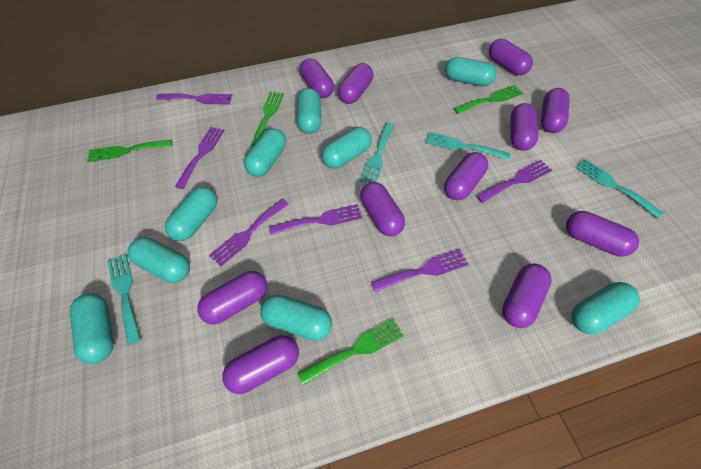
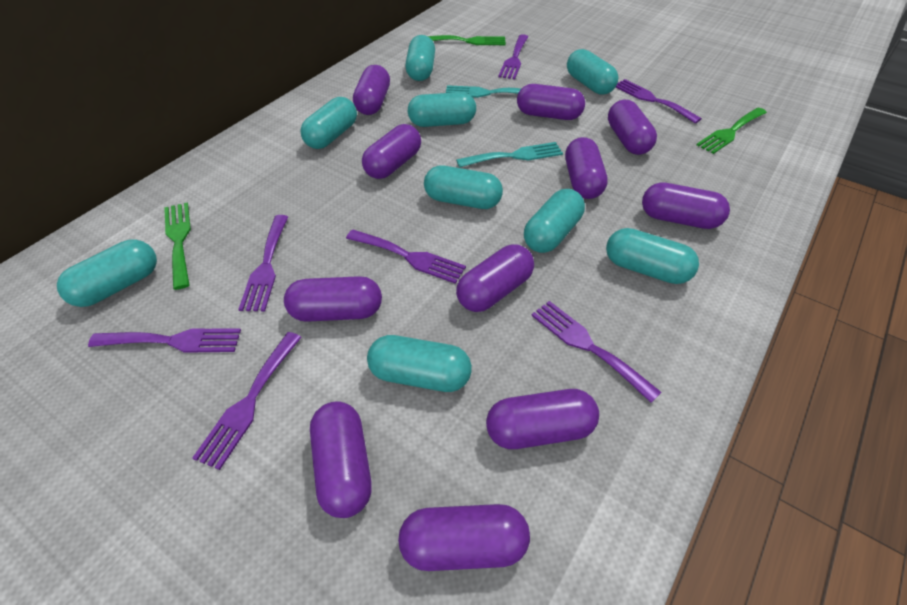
green fork: [87,140,172,162] [251,92,284,146] [298,319,404,385] [454,85,523,114] = 4 -> [164,203,191,290] [428,35,506,45] [697,108,767,154] = 3
purple fork: [156,93,232,105] [175,127,224,189] [209,198,289,266] [269,204,362,235] [371,249,468,292] [476,160,552,203] = 6 -> [88,328,241,353] [192,332,302,470] [238,215,288,311] [346,229,466,284] [498,34,528,79] [531,301,662,403] [616,79,702,123] = 7
turquoise fork: [107,254,141,345] [359,122,394,183] [425,132,510,160] [575,159,664,218] = 4 -> [446,85,522,98] [456,142,563,168] = 2

